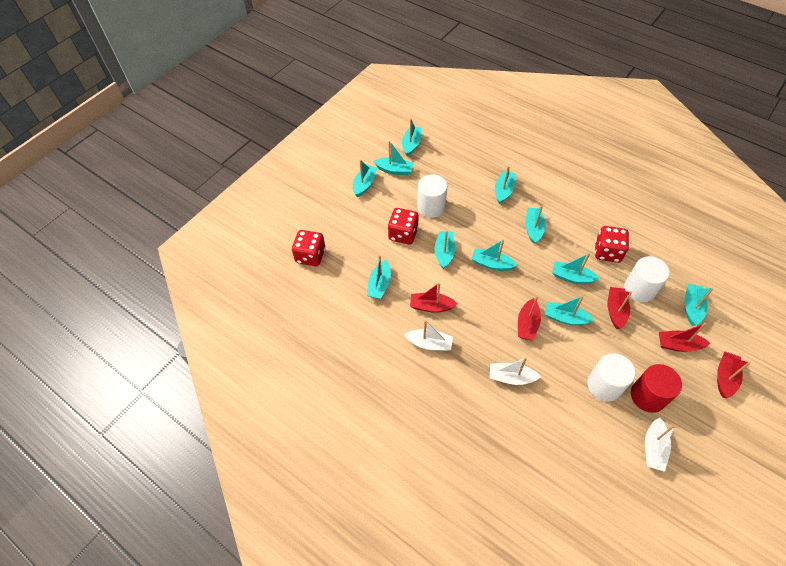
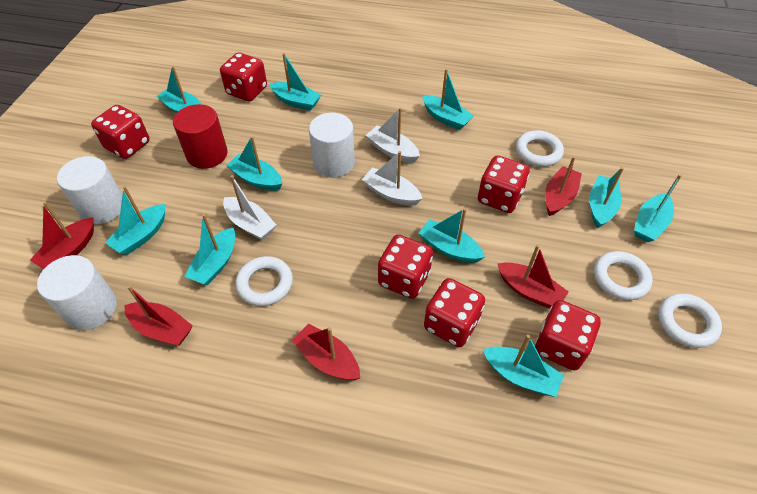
red dice: [292,230,325,267] [388,208,419,244] [595,226,629,263] = 3 -> [91,105,150,159] [220,52,267,102] [378,235,433,299] [424,278,485,347] [478,155,529,213] [535,300,601,371] = 6
turquoise boat: [353,159,377,197] [367,255,391,299] [374,141,414,175] [402,118,422,157] [434,231,455,269] [472,239,517,271] [495,166,516,204] [525,205,545,244] [545,295,594,325] [552,253,600,284] [684,284,713,326] = 11 -> [105,186,165,255] [156,66,201,113] [184,214,235,285] [226,136,283,191] [270,53,321,111] [419,208,485,263] [422,69,474,130] [483,335,564,397] [589,167,624,228] [634,174,682,242] = 10
white ring: none = 0 -> [235,256,293,306] [516,130,564,167] [594,251,653,300] [658,293,722,348] = 4

